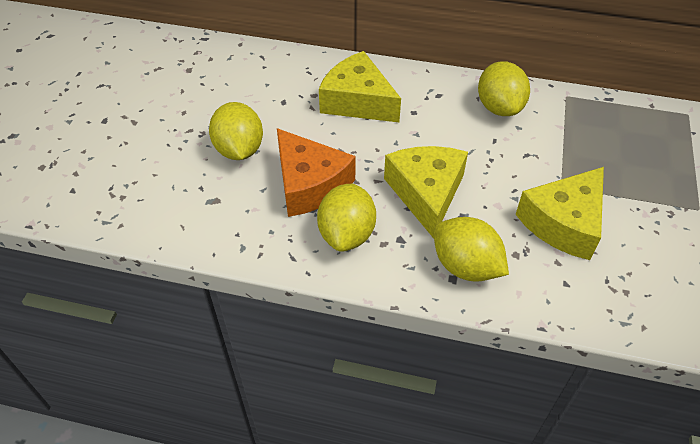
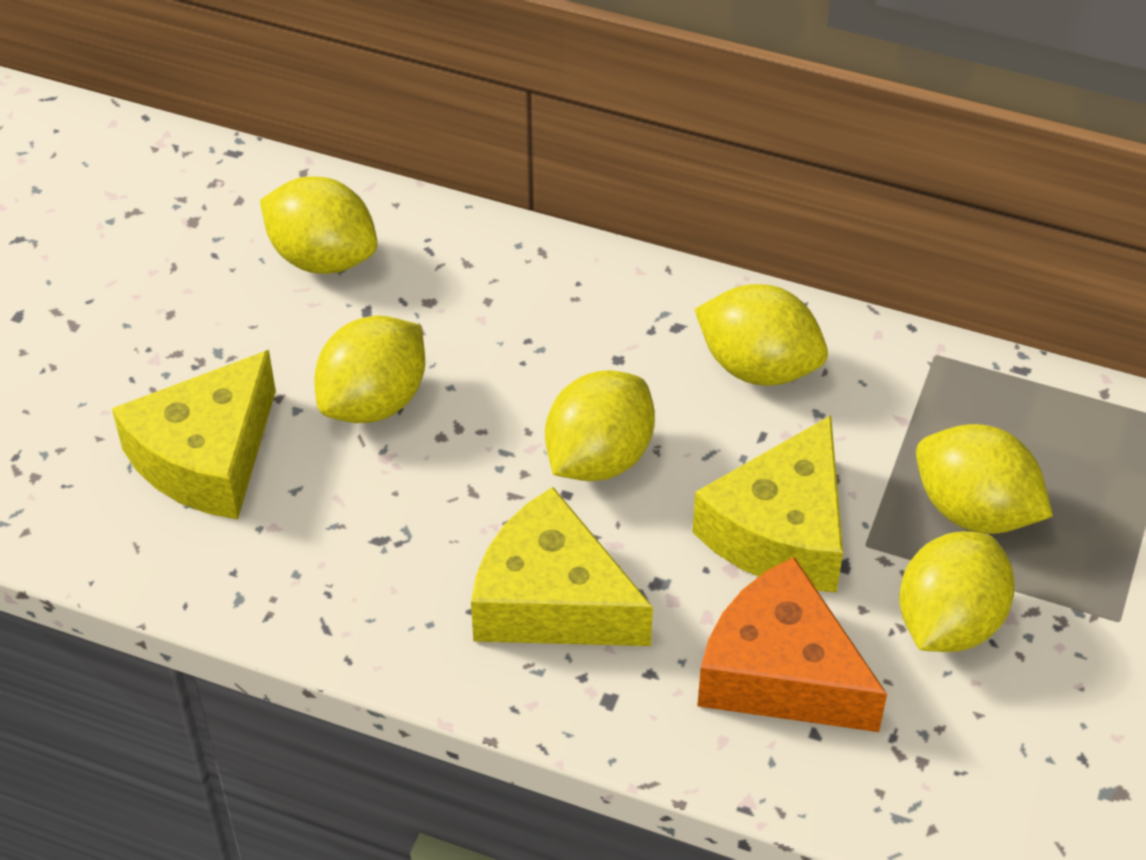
yellow lemon: [209,102,263,160] [317,184,376,252] [434,217,509,282] [478,61,530,116] = 4 -> [260,177,378,274] [315,315,425,423] [545,370,655,481] [694,284,828,386] [899,531,1015,652] [916,424,1053,534] = 6

